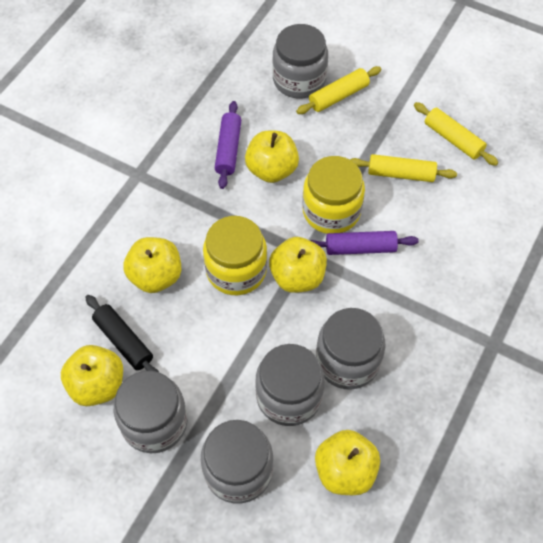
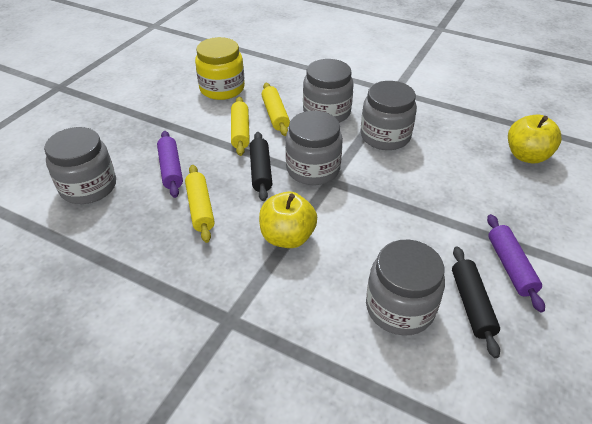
black rolling pin: [85,295,159,372] = 1 -> [250,132,272,201] [452,246,500,358] = 2
yellow apple: [61,345,123,406] [123,237,181,293] [245,131,299,183] [269,237,327,293] [315,430,380,495] = 5 -> [259,192,317,248] [508,115,562,163] = 2
yellow jar: [203,216,267,295] [302,156,365,234] = 2 -> [195,37,245,100] = 1

